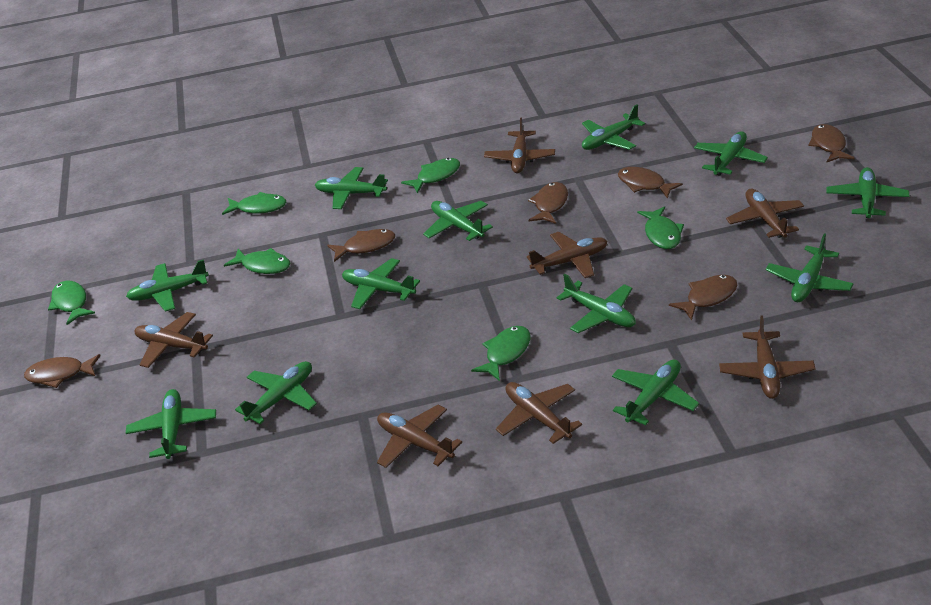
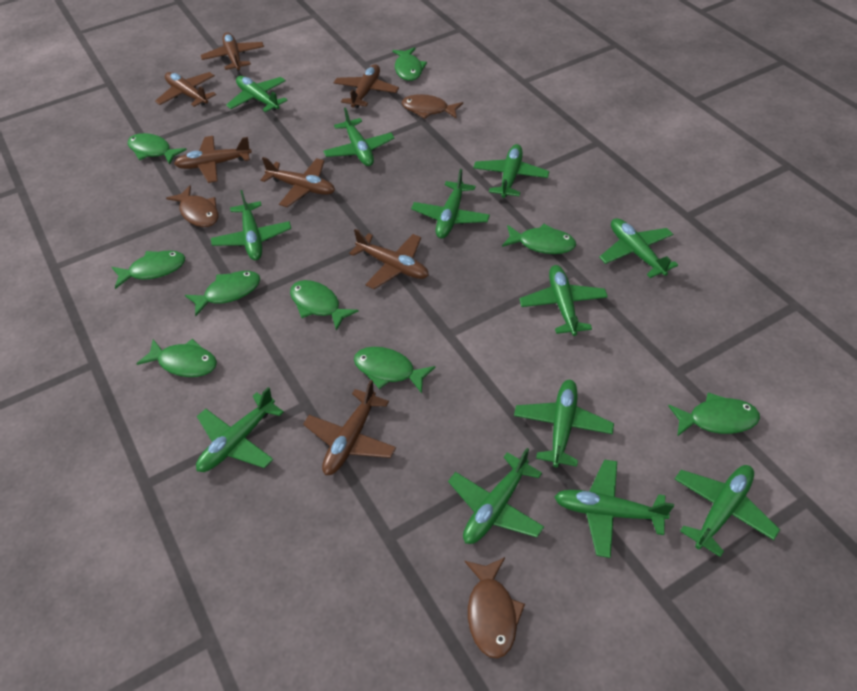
brown fish: [24,354,101,388] [327,229,395,262] [528,182,568,224] [618,167,683,199] [669,275,737,320] [808,124,854,162] = 6 -> [166,185,218,227] [402,94,463,119] [464,557,525,658] = 3
green fish: [48,281,95,325] [222,192,286,215] [224,248,290,274] [401,158,460,194] [471,326,531,381] [637,206,684,249] = 6 -> [112,250,185,289] [128,133,187,165] [136,338,217,377] [185,271,260,316] [290,280,359,331] [354,347,435,393] [392,47,427,81] [502,224,576,254] [668,392,760,437] = 9

